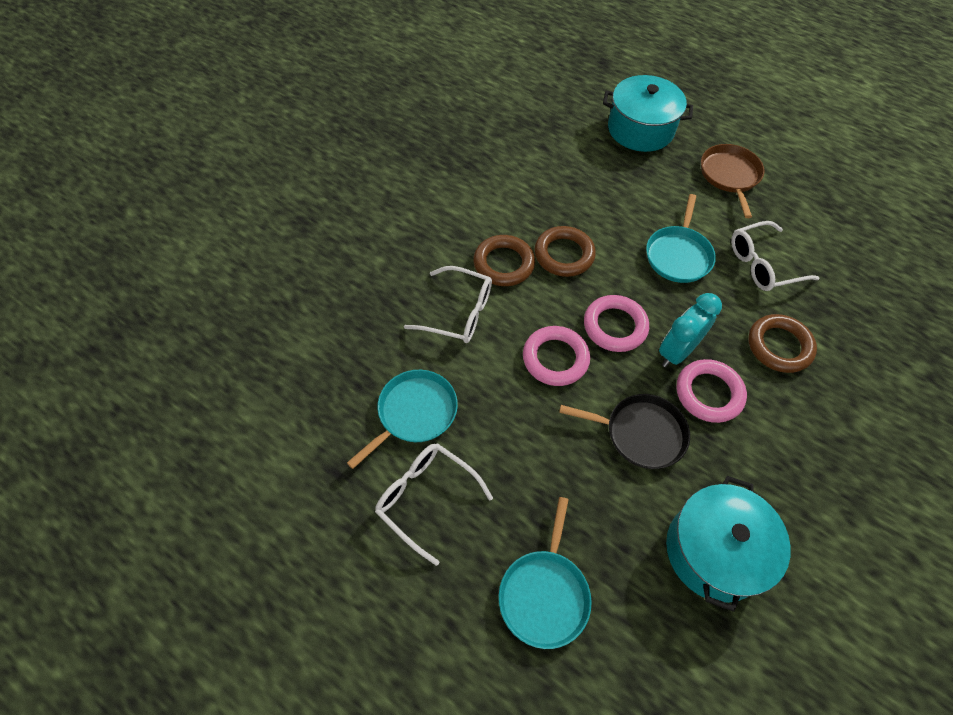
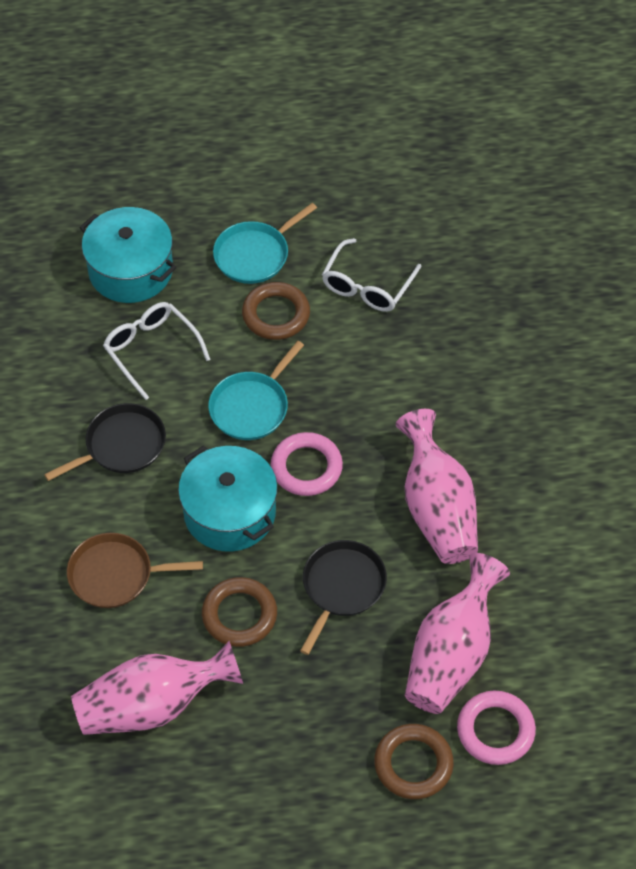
black pan: [559,394,690,469] = 1 -> [44,403,166,481] [300,540,387,655] = 2
pink ring: [523,326,590,386] [584,295,649,352] [676,359,747,423] = 3 -> [271,432,343,496] [457,691,536,765] = 2
pink vase: none = 0 -> [71,641,243,735] [396,409,478,564] [405,553,510,714] = 3
turquoise clock: [659,293,722,367] = 1 -> none = 0
turquoise pan: [347,370,458,469] [499,497,592,649] [646,194,716,283] = 3 -> [208,341,304,440] [213,203,317,284] = 2
white glasses: [375,443,493,566] [404,266,492,343] [731,221,819,291] = 3 -> [103,302,211,400] [322,238,421,312] = 2

